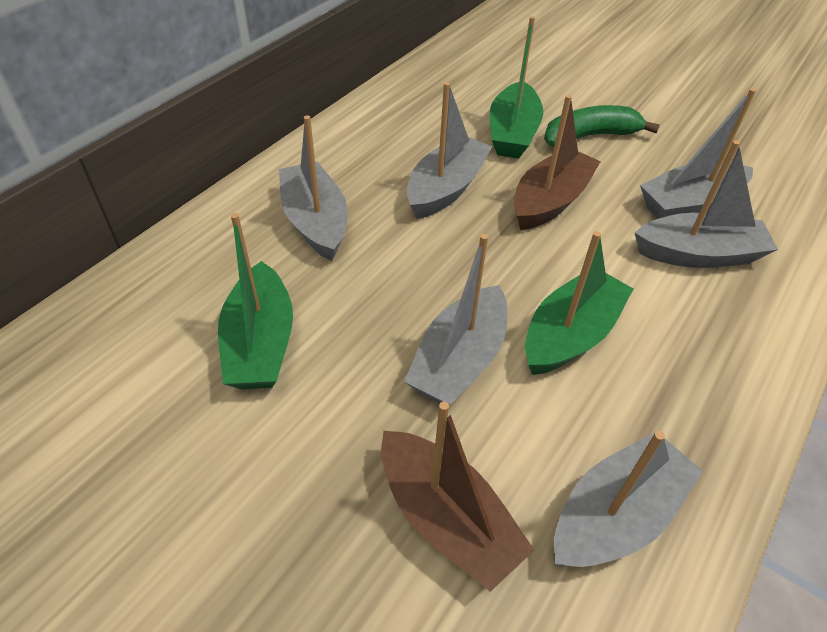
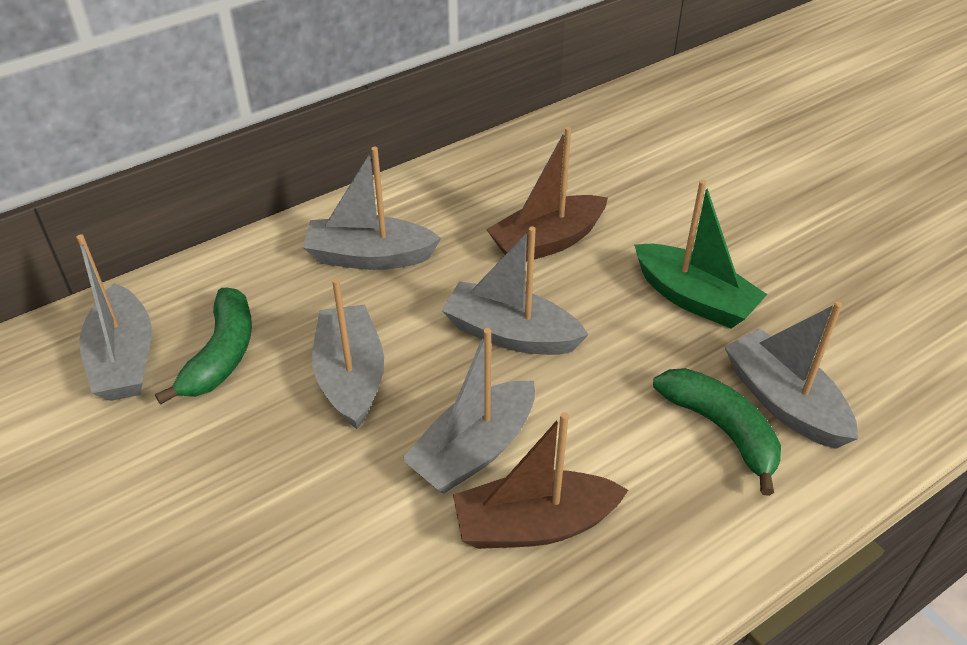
green banana: [544,105,660,147] = 1 -> [155,288,252,405] [653,368,781,496] = 2
green boat: [218,213,293,389] [490,16,543,159] [525,231,633,375] = 3 -> [634,180,767,328] = 1

